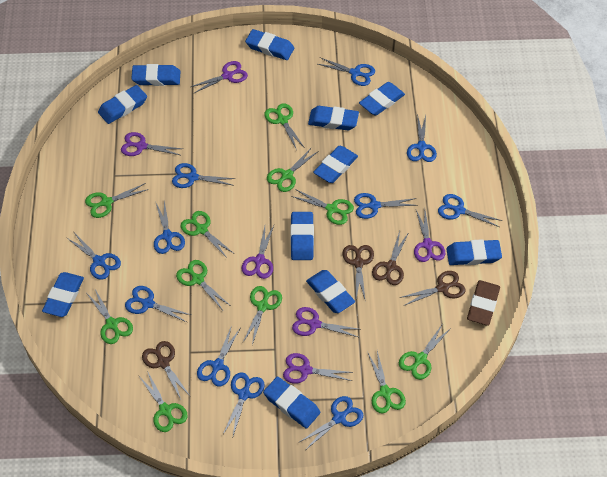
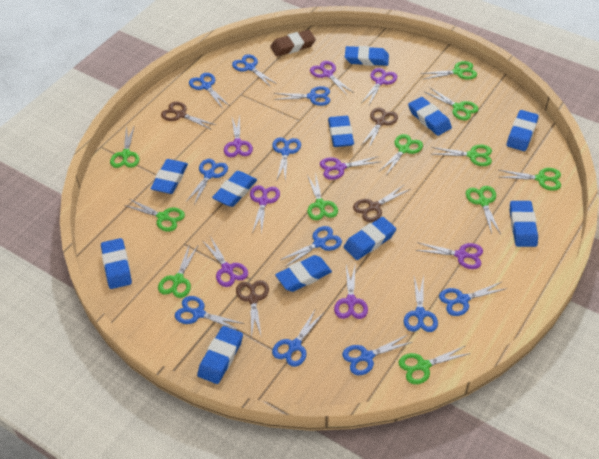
purple scissors: [121,132,182,156] [191,61,248,94] [241,225,274,279] [283,353,354,384] [292,307,361,337] [414,210,445,262] = 6 -> [202,236,248,287] [224,116,253,157] [250,185,280,235] [310,61,354,96] [320,156,379,180] [334,265,368,319] [361,68,397,105] [415,242,483,269] = 8

